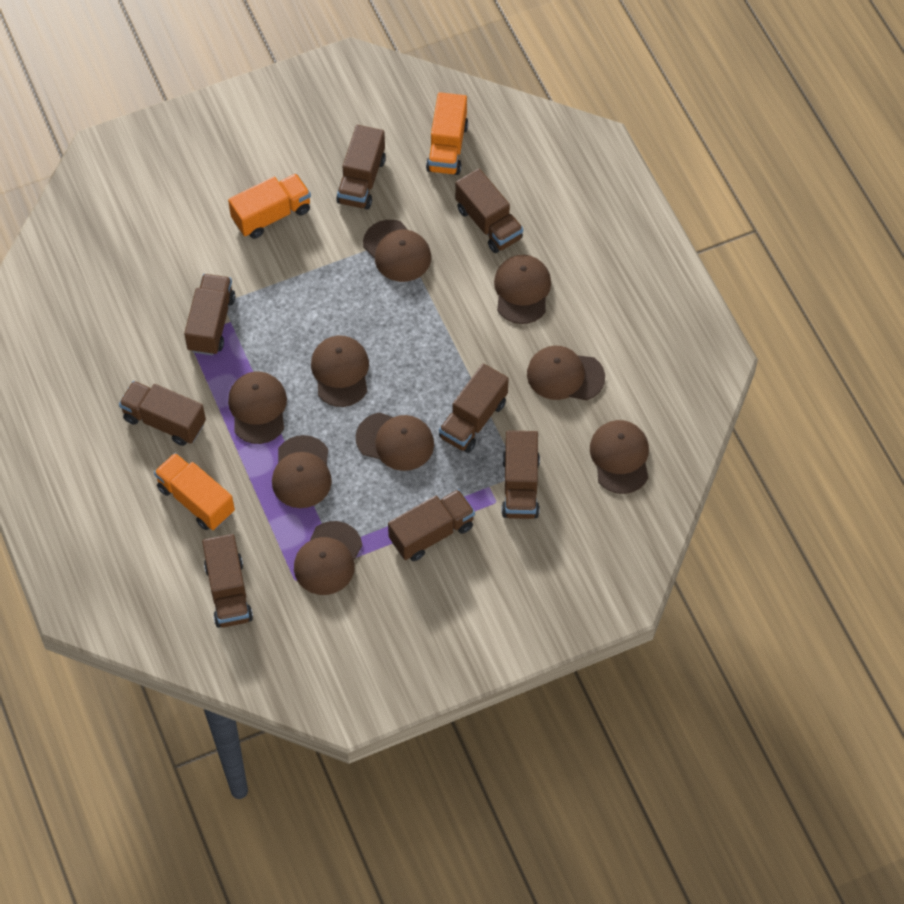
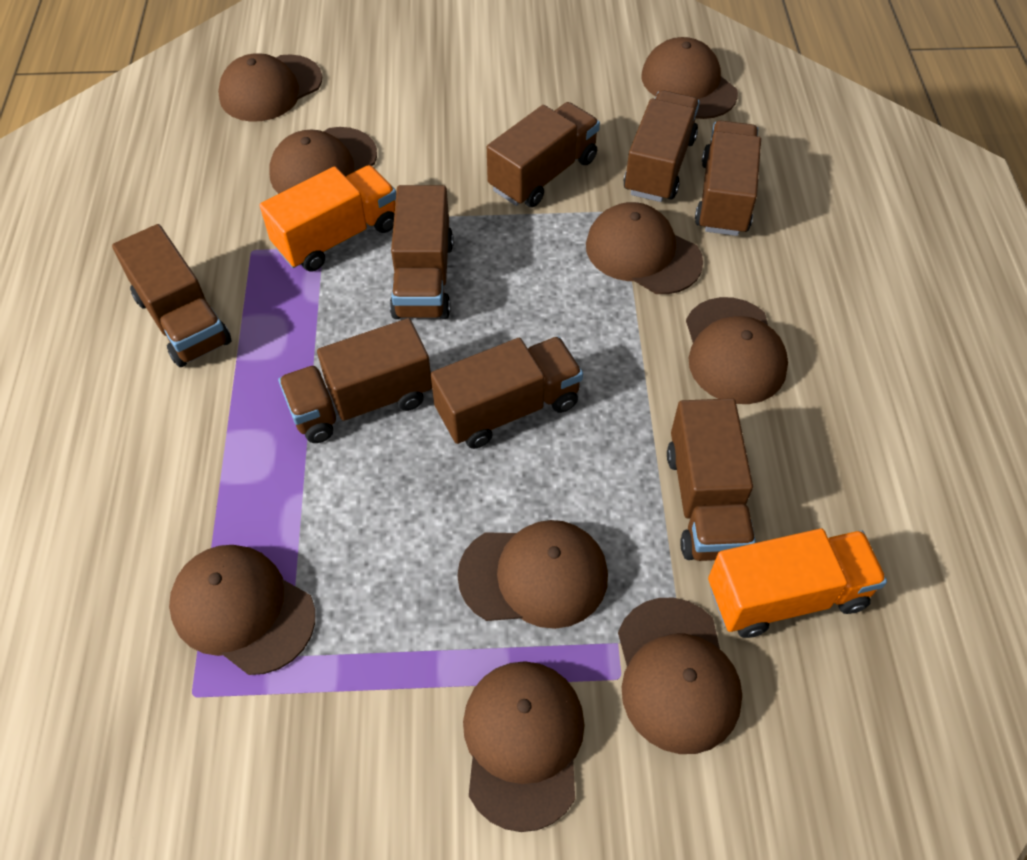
orange truck: [154,453,235,530] [228,173,311,239] [426,92,468,175] = 3 -> [260,165,396,272] [708,529,887,638] = 2

